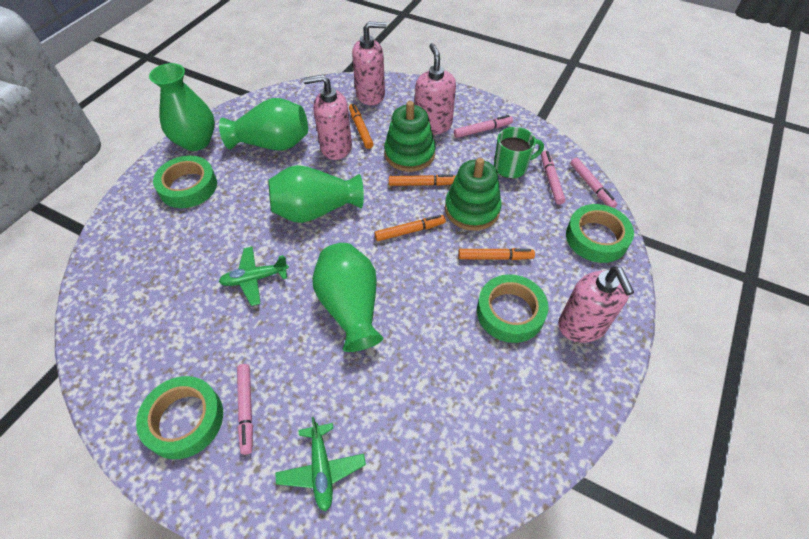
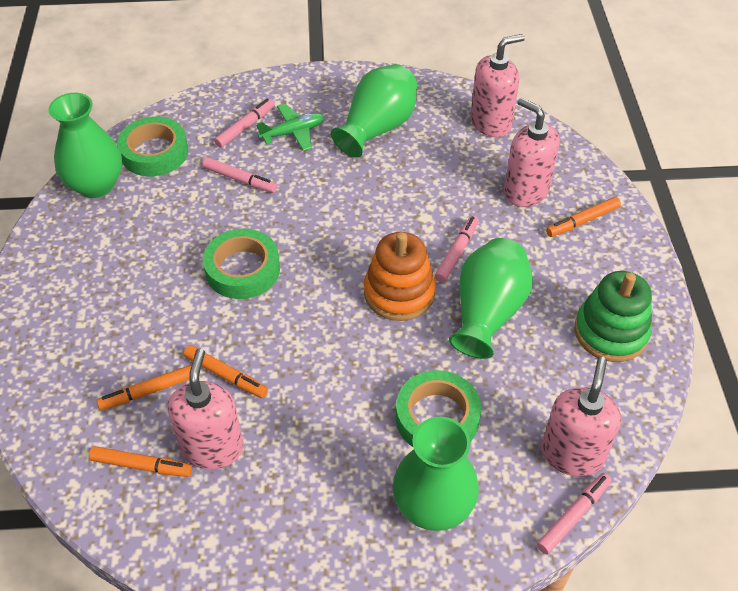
green mug: [494,127,544,179] = 1 -> none = 0
green plane: [219,246,289,306] [275,417,366,512] = 2 -> [256,104,324,151] = 1
green stacking toy: [384,101,436,172] [445,158,501,231] = 2 -> [574,271,652,362] = 1
green tape: [136,376,223,459] [153,156,217,208] [477,274,549,343] [566,204,634,263] = 4 -> [117,116,188,176] [203,229,280,299] [396,370,481,447] = 3
orange stacking toy: none = 0 -> [364,232,436,321] = 1

